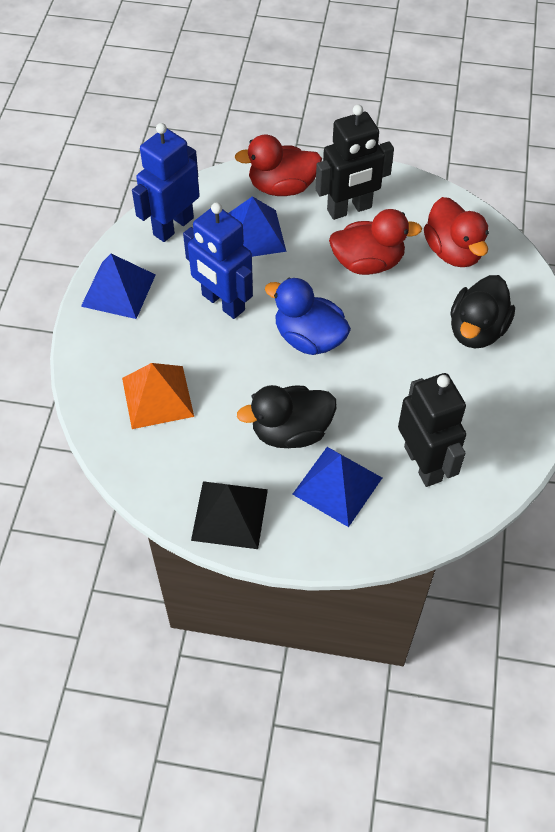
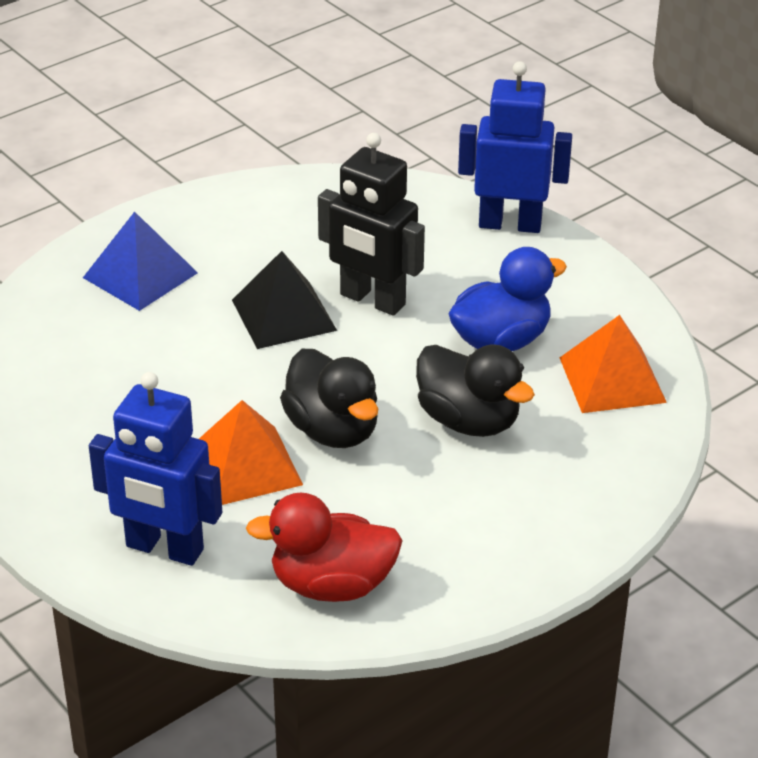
black robot: [316,105,394,220] [398,373,466,487] = 2 -> [318,133,425,316] = 1
blue pyramid: [81,254,156,319] [229,196,287,257] [292,447,382,527] = 3 -> [83,212,198,311] = 1
orange pyramid: [122,363,194,429] = 1 -> [199,400,303,505] [560,315,667,413] = 2
red duck: [235,134,322,196] [329,209,422,275] [424,197,489,267] = 3 -> [246,492,403,602] = 1

